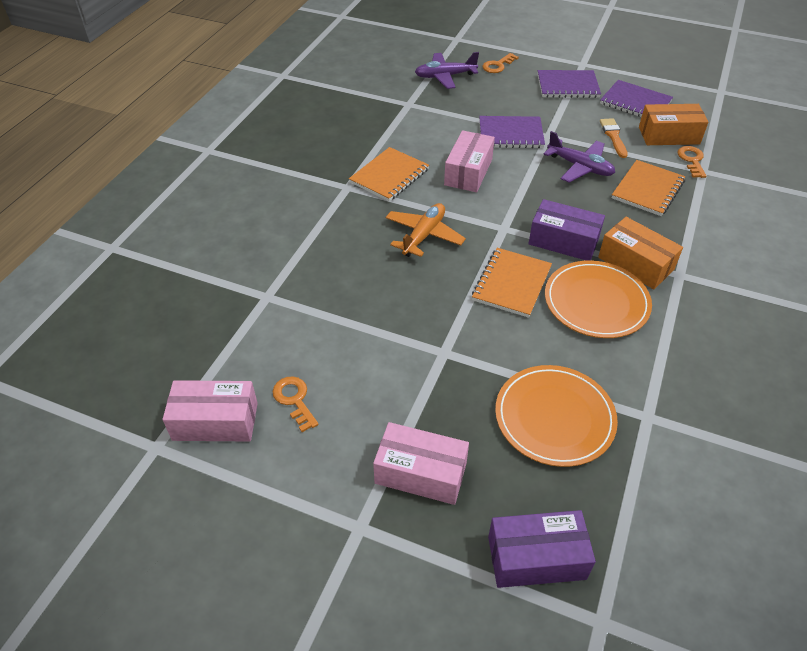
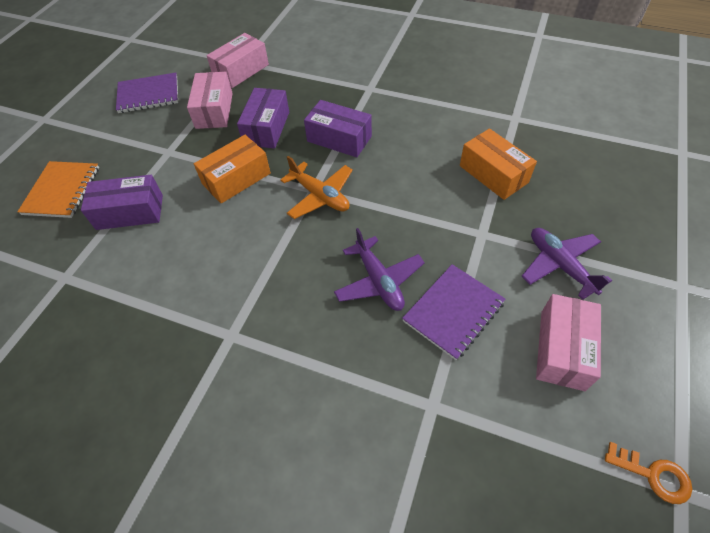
orange brush: [600,118,628,158] = 1 -> none = 0
orange key: [273,376,319,432] [483,53,519,73] [678,146,707,178] = 3 -> [605,442,692,504] = 1
orange notebook: [349,147,429,202] [472,248,552,318] [612,160,686,216] = 3 -> [17,161,99,218] = 1
orange plate: [495,365,618,467] [545,260,652,338] = 2 -> none = 0
purple box: [488,510,596,588] [528,199,605,261] = 2 -> [81,175,163,230] [237,88,289,148] [304,100,372,157] = 3
purple notebook: [479,116,545,148] [538,70,601,98] [600,80,673,117] = 3 -> [116,73,178,113] [402,264,505,360] = 2

